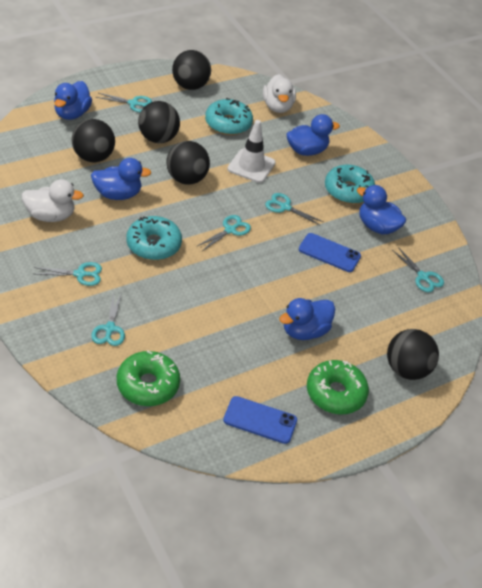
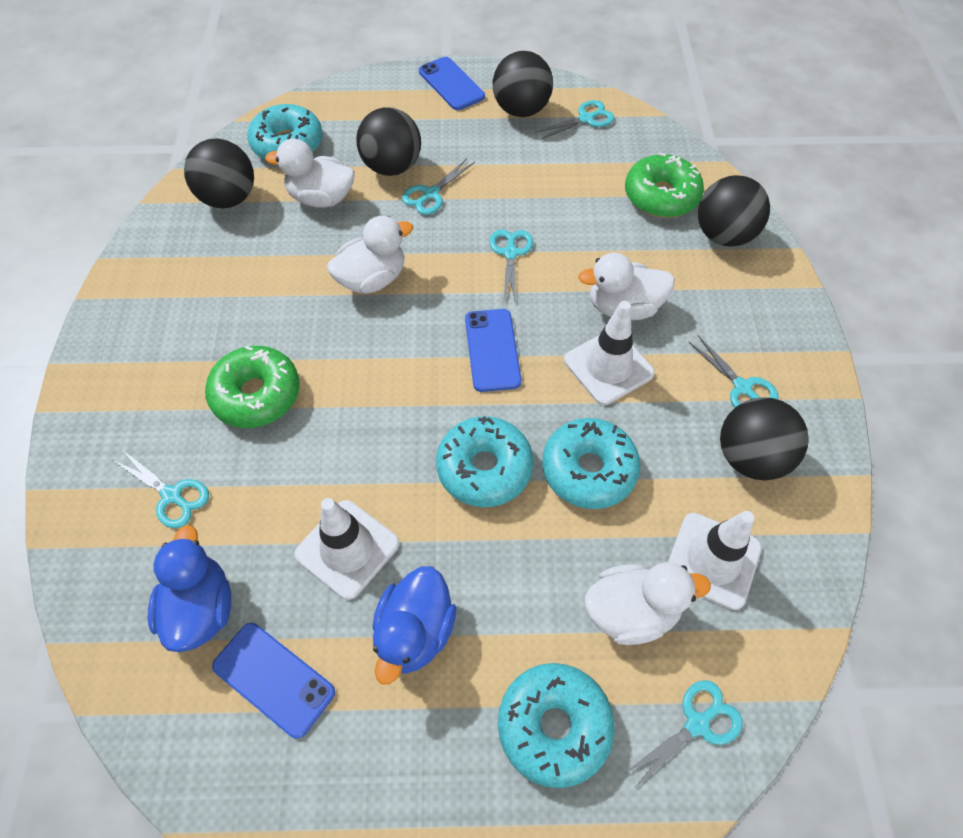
blue duck: [54,81,92,120] [91,158,152,200] [279,298,335,340] [286,114,340,156] [357,185,406,235] = 5 -> [148,525,231,652] [373,566,457,684] = 2
blue phone: [223,396,297,444] [299,233,361,272] = 2 -> [212,623,335,739] [419,57,485,110] [465,309,521,392] = 3
turquoise donut: [127,216,182,260] [205,98,253,135] [325,164,375,204] = 3 -> [247,104,323,159] [436,416,534,507] [498,663,615,788] [542,418,640,509] = 4
white duck: [21,179,84,222] [263,74,296,113] = 2 -> [265,139,355,208] [327,216,413,294] [578,253,675,320] [585,562,711,645] = 4
white traffic cone: [227,120,275,183] = 1 -> [295,498,399,600] [564,301,655,405] [668,511,762,610] = 3

